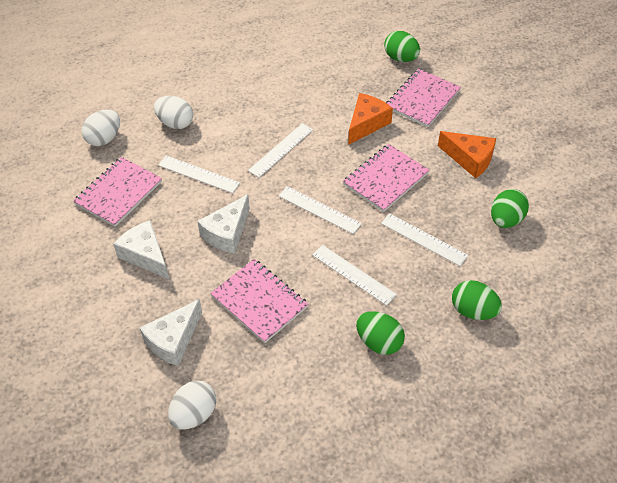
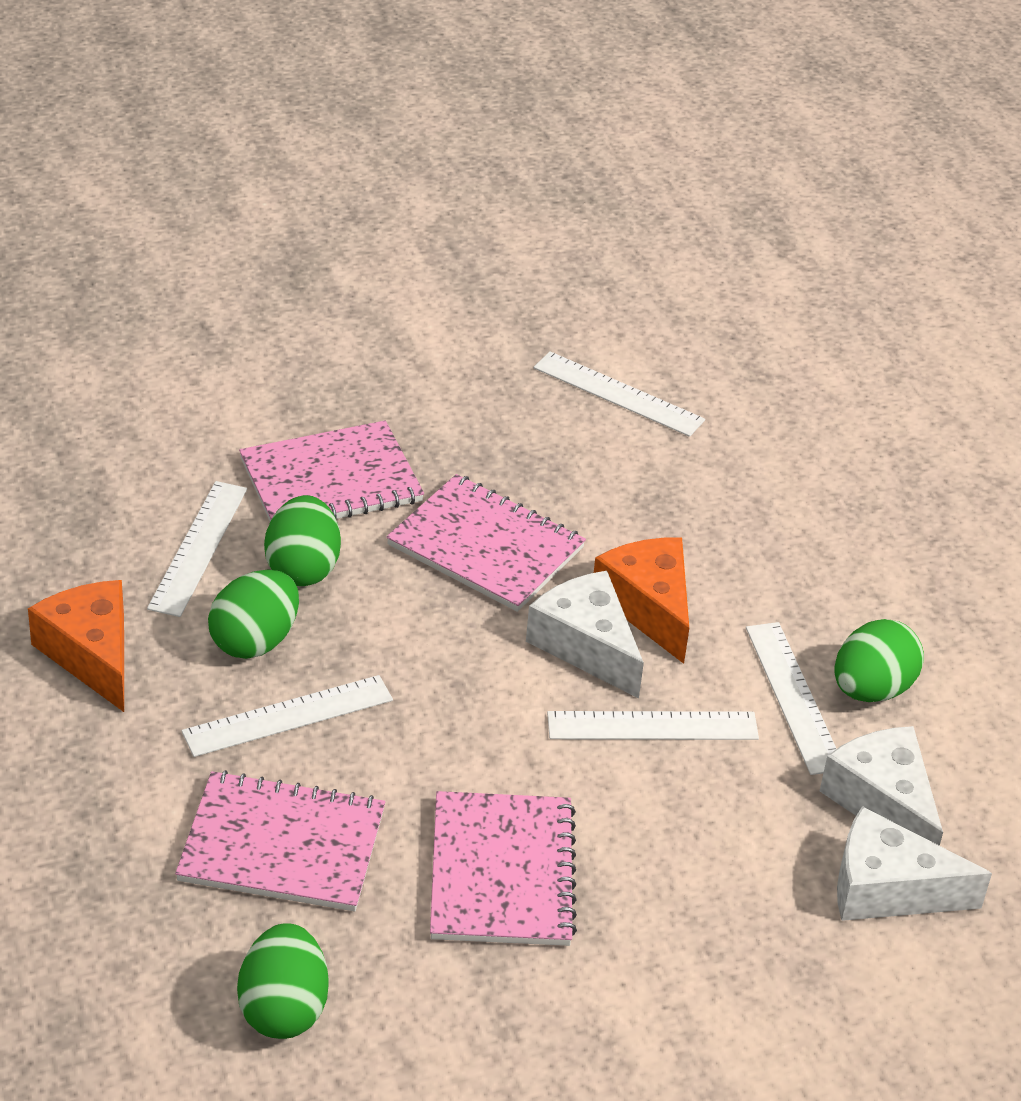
white egg: [82,109,120,146] [154,96,193,129] [168,381,216,430] = 3 -> none = 0

